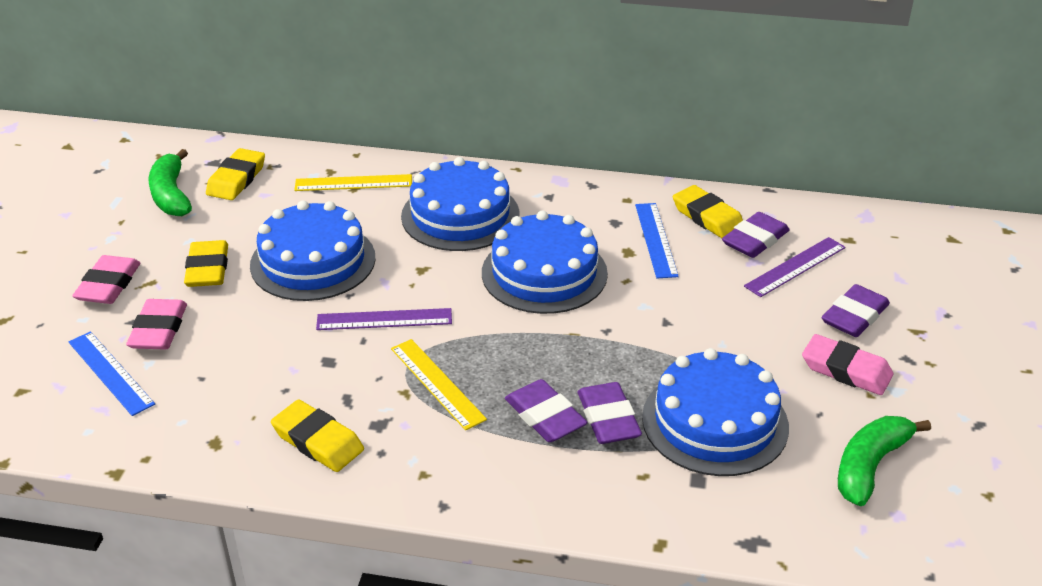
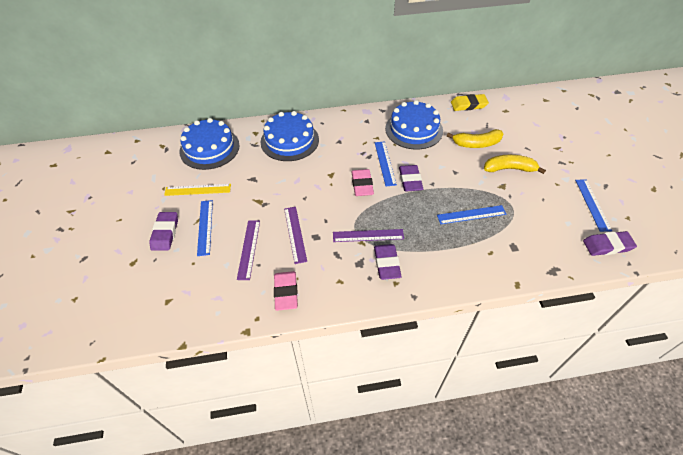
blue cake: [250,201,376,301] [401,157,520,251] [482,211,608,314] [642,348,789,476] = 4 -> [179,118,240,170] [261,111,319,161] [385,100,443,150] = 3
blue ruler: [69,331,155,416] [635,203,679,278] = 2 -> [197,200,213,256] [375,141,397,186] [437,205,506,224] [575,179,612,232] = 4
green banana: [148,149,192,216] [838,416,931,506] = 2 -> none = 0
pink eraser: [72,255,141,304] [126,299,187,350] [802,334,893,395] = 3 -> [274,271,298,311] [352,169,374,196] = 2
purple ruler: [316,308,452,330] [744,237,845,297] = 2 -> [237,220,260,280] [284,207,307,264] [333,229,404,242] = 3
yellow banana: none = 0 -> [447,129,503,148] [484,155,546,174] = 2
yellow eraser: [184,240,228,287] [206,148,265,200] [271,400,364,472] [673,185,743,238] = 4 -> [451,94,489,111] = 1
yellow ruler: [294,174,412,191] [391,339,487,430] = 2 -> [164,184,231,196] = 1

